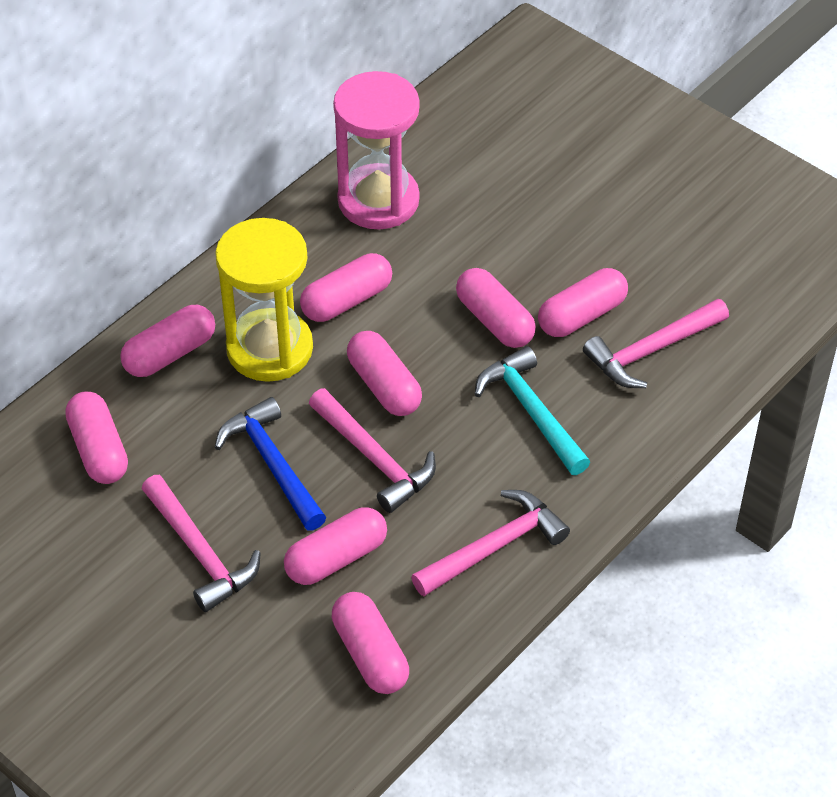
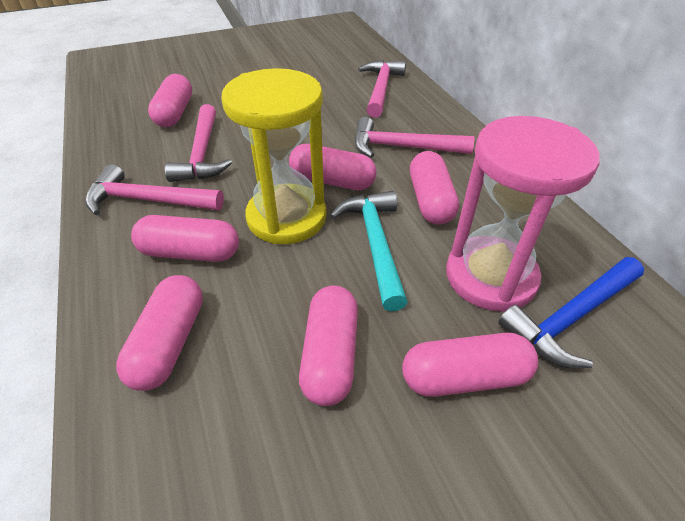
pink capsule: [65,392,128,484] [120,305,215,377] [284,507,387,585] [300,253,392,322] [332,592,409,694] [347,331,422,416] [456,268,536,348] [538,268,628,337] = 8 -> [116,275,203,391] [131,215,239,262] [148,74,192,127] [289,144,377,191] [299,285,358,406] [402,333,538,397] [410,151,459,225] = 7

